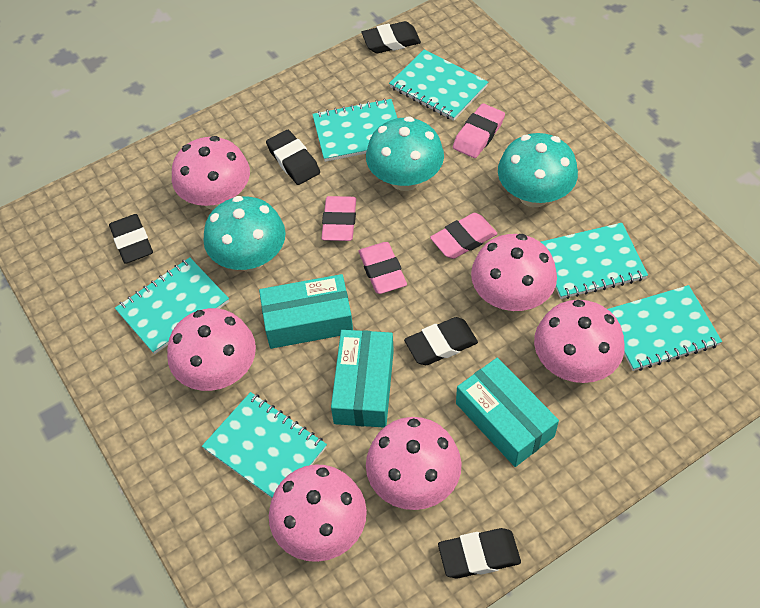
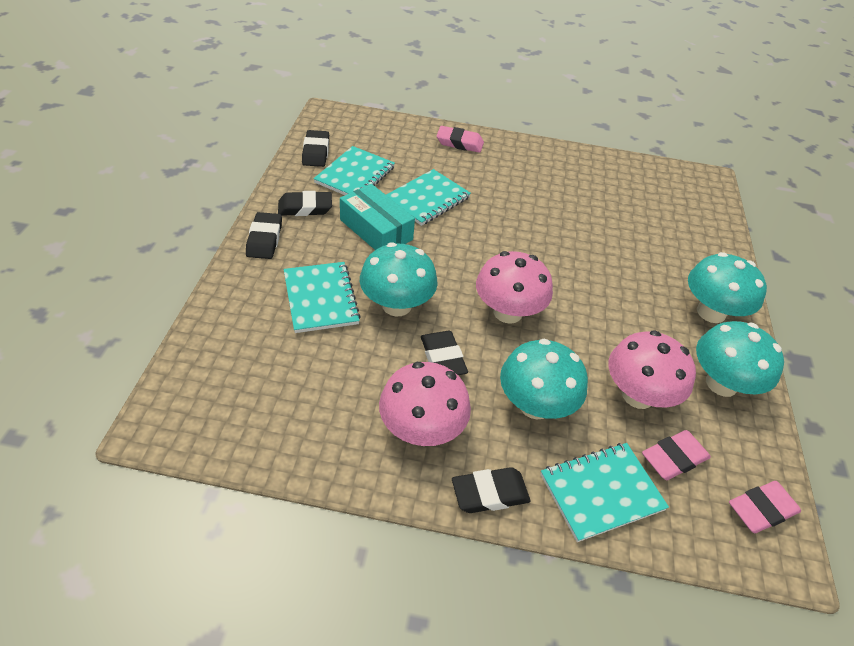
pink eraser: [321,196,356,241] [359,242,407,294] [430,213,497,259] [453,103,505,158] = 4 -> [436,126,484,153] [642,430,711,480] [729,481,801,533] = 3
pink mushroom: [167,308,256,391] [172,136,250,210] [269,464,367,562] [366,417,462,510] [471,234,557,311] [534,300,625,383] = 6 -> [379,362,471,446] [476,251,553,324] [608,330,696,409] = 3
turquoise box: [259,274,353,349] [331,330,394,427] [456,358,559,467] = 3 -> [340,184,415,250] = 1
turquoise mushroom: [203,196,286,272] [366,116,444,191] [498,133,578,207] = 3 -> [360,242,438,317] [500,339,588,419] [688,252,767,323] [696,321,784,397] = 4
turquoise notebook: [115,257,229,354] [202,392,327,498] [312,98,397,162] [389,49,488,121] [541,223,648,299] [608,285,722,371] = 6 -> [284,262,361,333] [313,146,395,195] [386,169,471,226] [540,443,669,542] = 4

